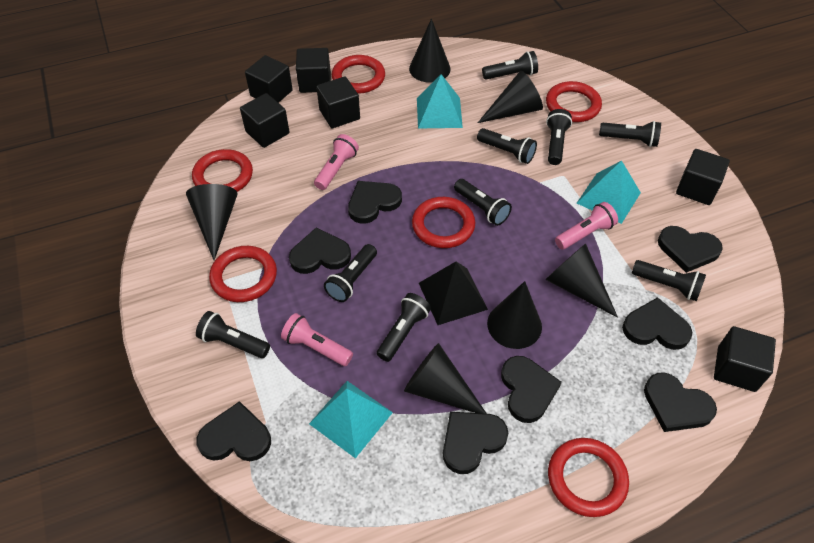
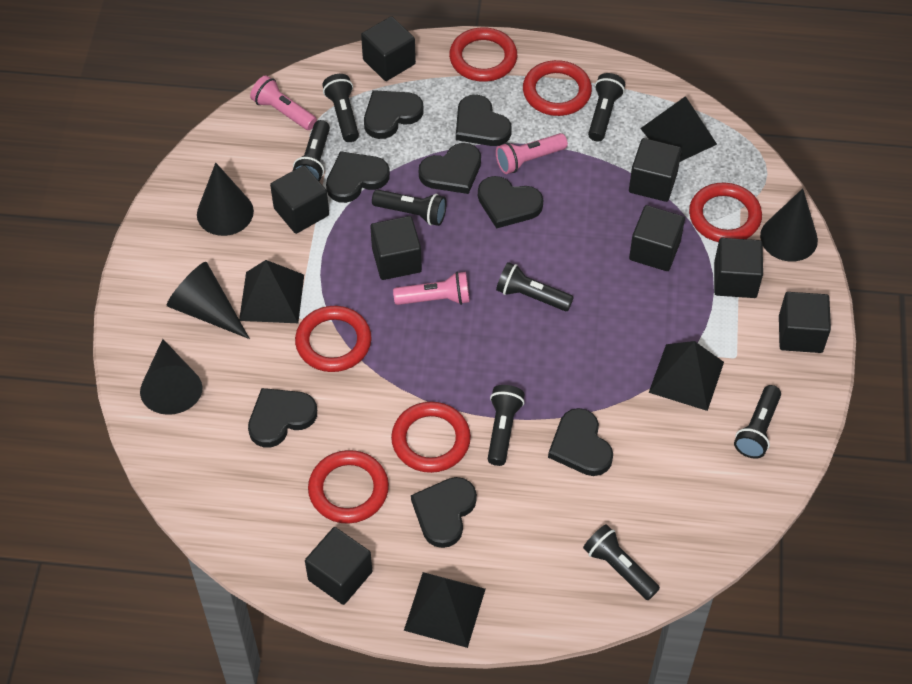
black cone: [186,184,237,260] [404,343,487,414] [409,18,451,83] [478,71,543,123] [487,281,542,349] [545,243,618,318] = 6 -> [140,339,203,415] [167,262,250,339] [197,163,254,236] [760,188,818,262] = 4
black cube: [240,93,290,148] [245,55,293,103] [296,48,331,93] [316,76,360,128] [676,149,730,205] [714,326,776,392] = 6 -> [270,165,329,234] [305,527,372,605] [361,16,416,81] [370,216,422,280] [629,138,682,202] [629,205,685,271] [714,238,763,298] [779,292,831,353] = 8
black flashlight: [196,311,270,358] [324,244,377,302] [377,293,431,362] [454,179,512,226] [477,128,537,164] [482,51,538,80] [546,109,572,165] [599,121,661,147] [632,260,706,301] = 9 -> [293,120,330,181] [322,74,359,142] [372,190,447,226] [488,385,525,466] [496,262,574,311] [583,524,660,600] [588,73,625,142] [734,385,781,459] = 8
black pyramid: [419,262,488,325] = 1 -> [239,260,304,323] [404,572,486,648] [640,96,717,162] [649,341,724,411] = 4
turquoise pyramid: [309,381,393,458] [417,74,463,128] [577,160,641,224] = 3 -> none = 0

